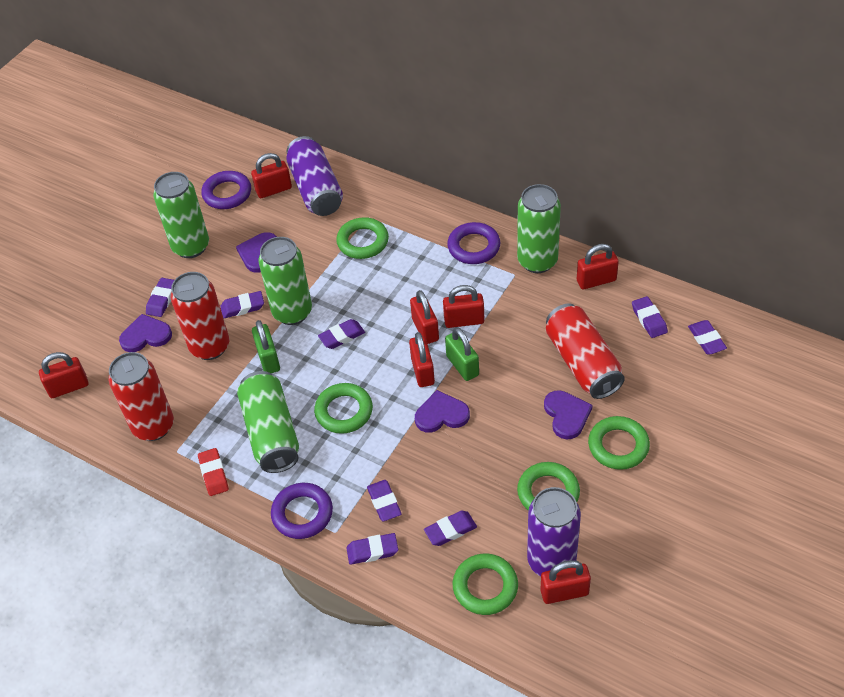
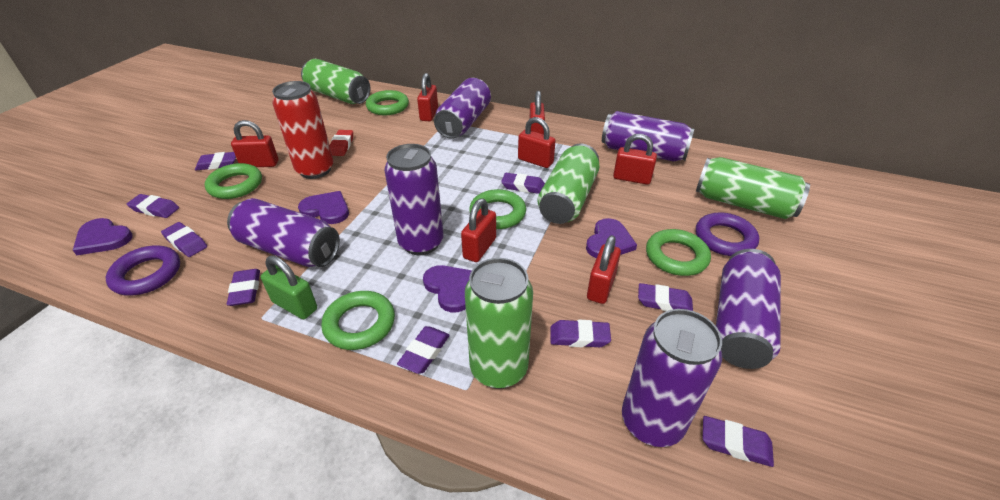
green padlock: [252,320,280,373] [445,327,479,381] = 2 -> [261,255,317,319] = 1
purple can: [286,136,343,216] [527,487,581,576] = 2 -> [227,198,340,267] [384,144,443,255] [434,78,491,139] [602,111,695,162] [622,309,722,447] [716,249,781,369] = 6
purple eraser: [146,278,174,317] [220,291,264,318] [318,319,365,349] [346,533,398,565] [367,480,402,521] [424,511,477,546] [632,296,668,338] [688,320,727,354] = 8 -> [127,194,179,218] [161,222,207,257] [195,152,236,170] [227,269,260,306] [397,326,450,374] [501,173,545,194] [551,320,611,347] [638,283,693,311] [703,416,774,467] = 9
purple ring: [201,171,251,209] [271,483,333,539] [447,222,500,264] = 3 -> [106,246,180,295] [696,212,759,256] = 2
red can: [109,352,174,441] [171,272,229,360] [546,303,625,399] = 3 -> [272,81,334,179] = 1

